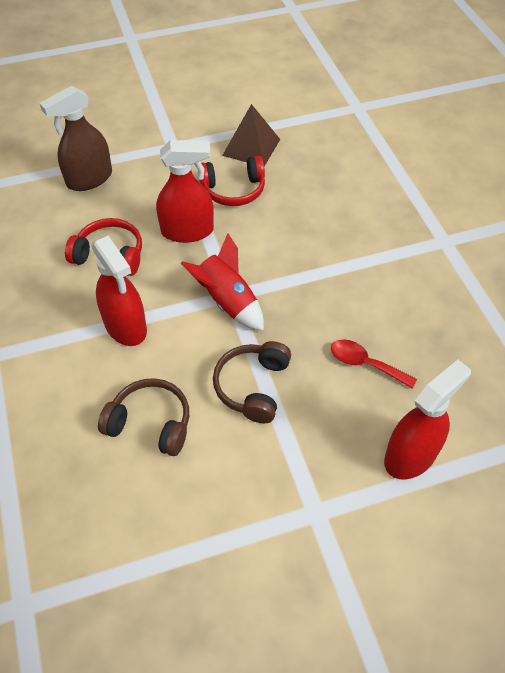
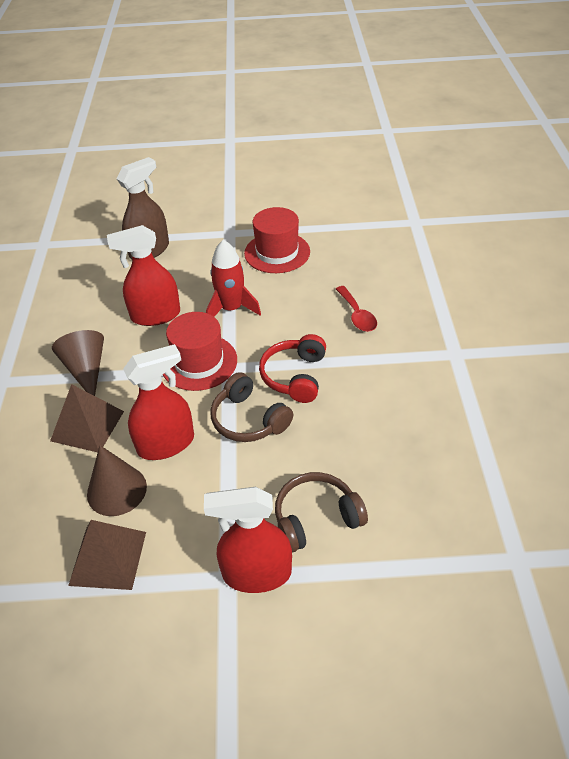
brown cone: none = 0 -> [52,330,104,396] [87,445,147,516] = 2
brown pyramid: [222,104,280,166] = 1 -> [50,384,124,452] [68,520,146,590] = 2
red hat: none = 0 -> [163,312,237,391] [244,207,310,273] = 2
red headphones: [65,218,142,276] [199,156,265,206] = 2 -> [259,334,326,403] = 1

